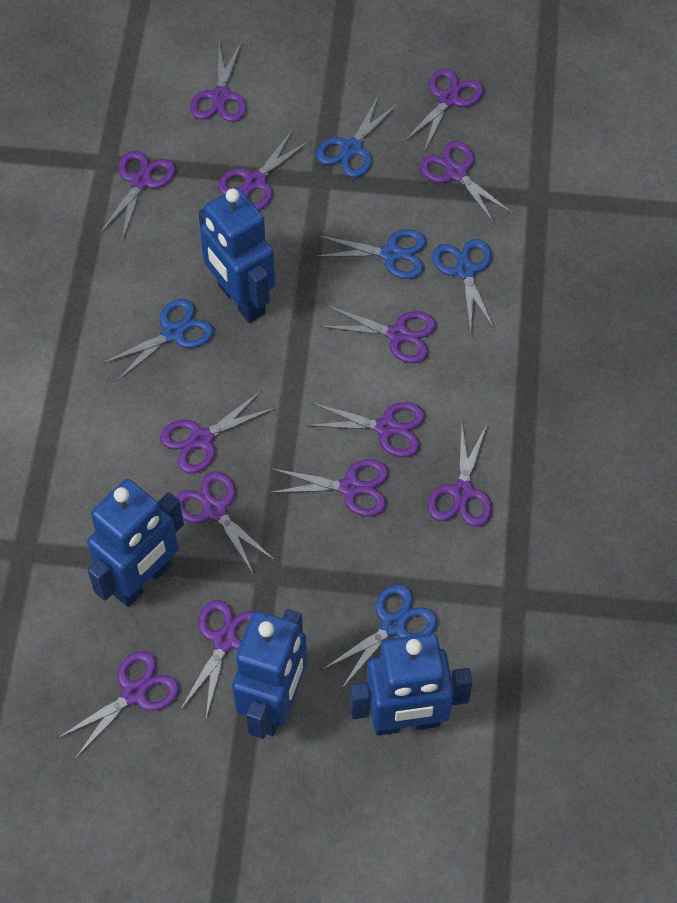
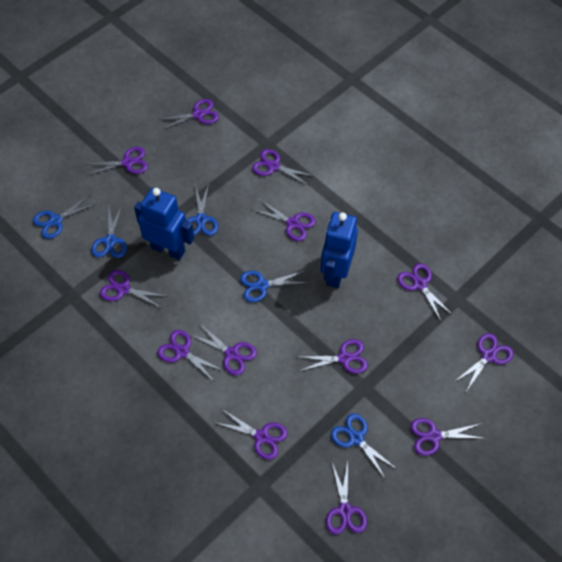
blue robot: [87,479,184,607] [198,188,275,323] [232,609,307,739] [350,633,473,736] = 4 -> [134,188,194,260] [321,212,358,288] = 2

